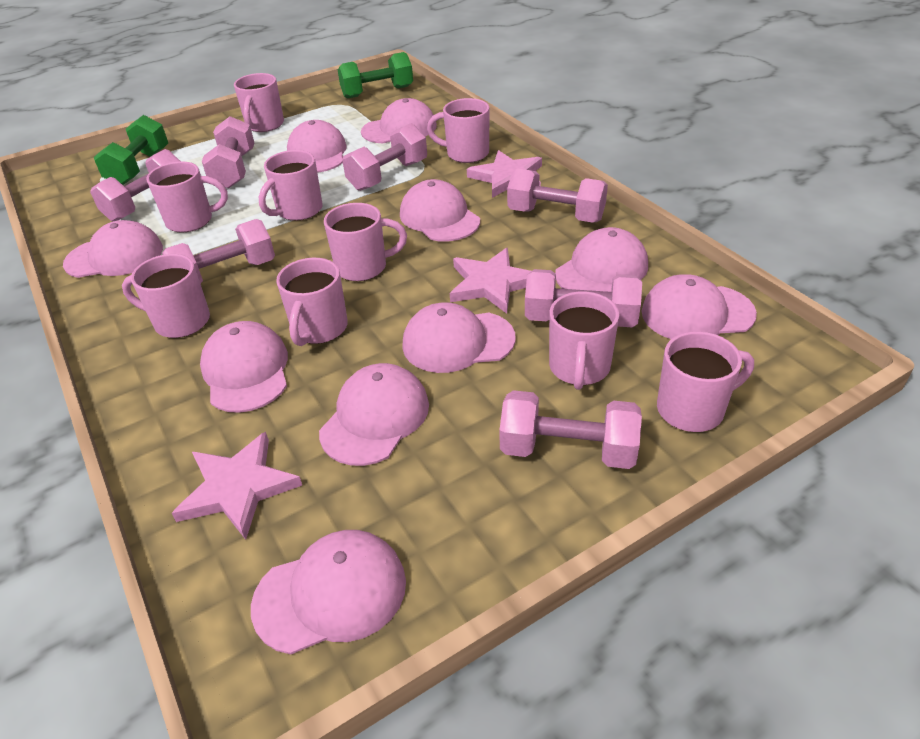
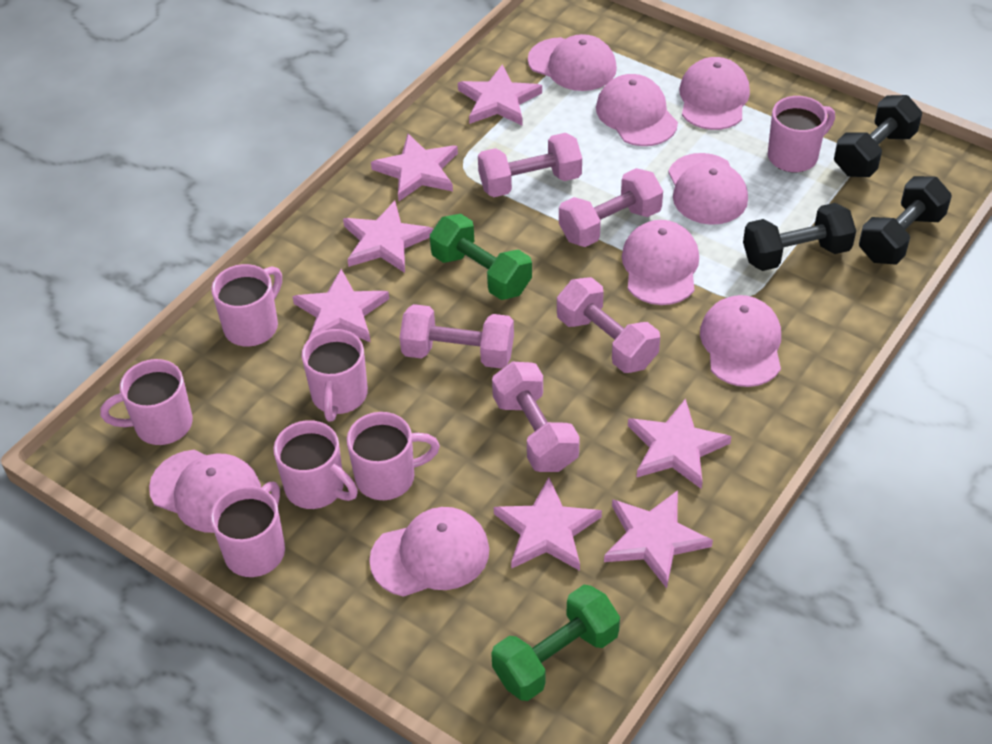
black dumbbell: none = 0 -> [743,203,856,271] [834,95,922,177] [859,176,952,265] = 3
pink cap: [63,220,163,278] [200,321,288,413] [251,530,406,654] [287,120,347,173] [319,363,429,466] [361,98,437,143] [400,179,480,242] [402,302,516,373] [555,227,648,292] [642,274,757,339] = 10 -> [149,450,261,533] [369,507,489,597] [528,34,617,91] [596,74,678,146] [622,220,699,305] [668,153,748,225] [679,57,750,130] [700,295,781,387] = 8
pink dumbbell: [90,149,180,221] [162,219,275,284] [202,116,254,189] [342,123,427,191] [499,390,642,469] [507,169,608,223] [525,269,642,328] = 7 -> [400,304,514,369] [478,133,582,197] [492,362,580,472] [557,277,660,373] [559,168,663,247] = 5
pink mug: [122,254,210,338] [146,161,228,233] [234,73,284,132] [259,150,323,221] [276,258,348,346] [324,203,407,281] [427,98,490,163] [549,291,619,390] [657,331,754,432] = 9 -> [100,359,193,445] [210,482,285,577] [211,264,282,347] [273,420,358,509] [302,329,368,422] [347,412,440,500] [768,96,835,173] = 7
pink star: [172,432,302,540] [450,248,531,314] [467,150,542,198] = 3 -> [292,269,389,343] [343,201,433,273] [371,134,458,201] [458,64,542,126] [494,477,602,571] [604,490,713,588] [628,398,732,489] = 7

